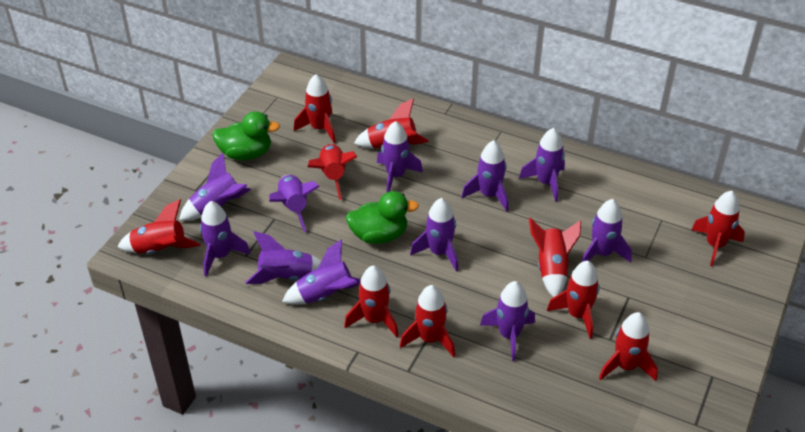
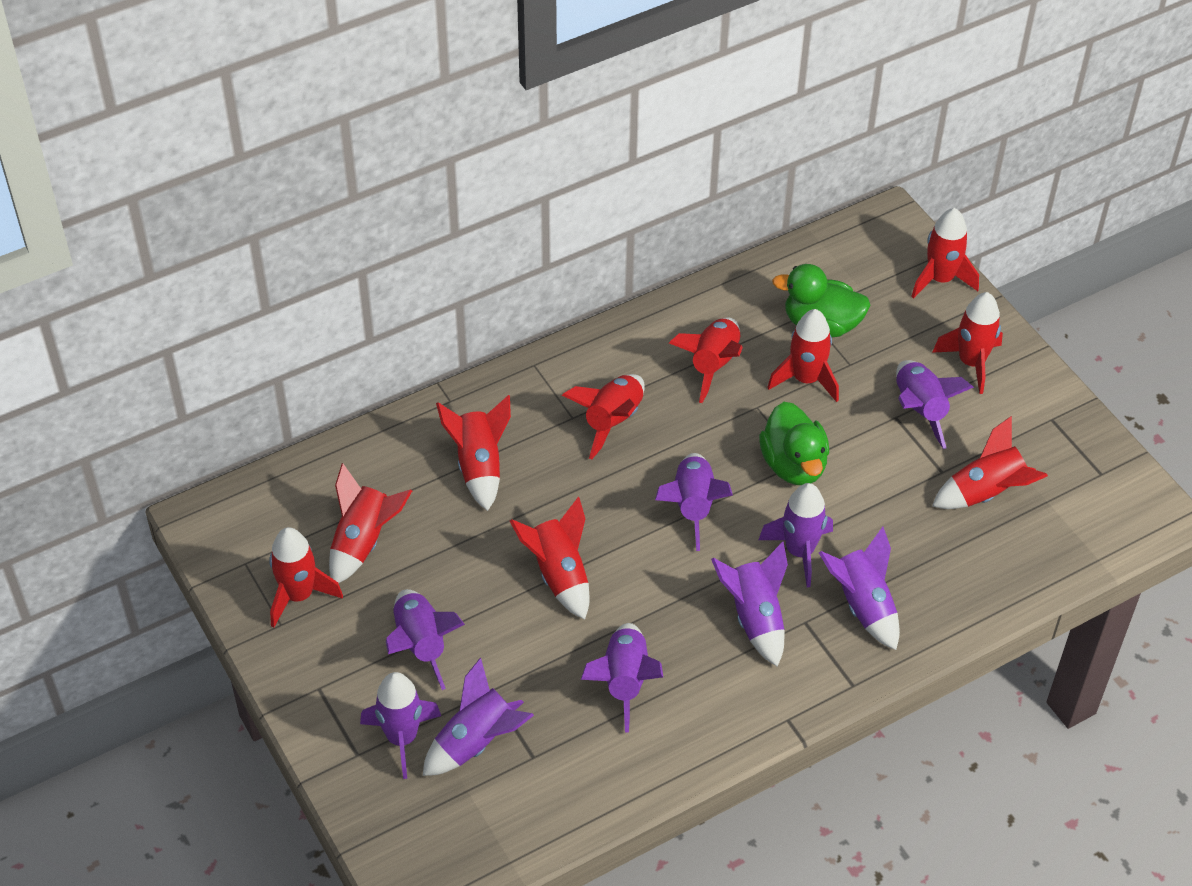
purple rocket: [179,153,251,221] [200,201,251,276] [245,231,321,284] [269,175,320,232] [282,239,361,305] [377,121,423,193] [410,198,458,271] [462,140,509,212] [480,281,535,361] [519,128,565,202] [582,199,632,263] = 11 -> [360,672,441,779] [386,589,465,690] [423,657,534,776] [581,623,663,732] [655,453,733,551] [711,542,788,667] [759,483,833,587] [819,527,900,650] [896,360,974,449] = 9

